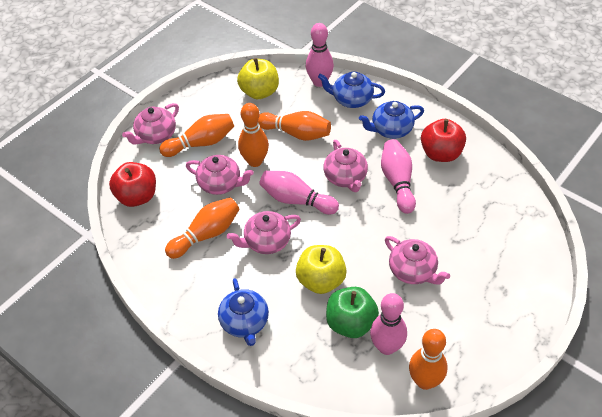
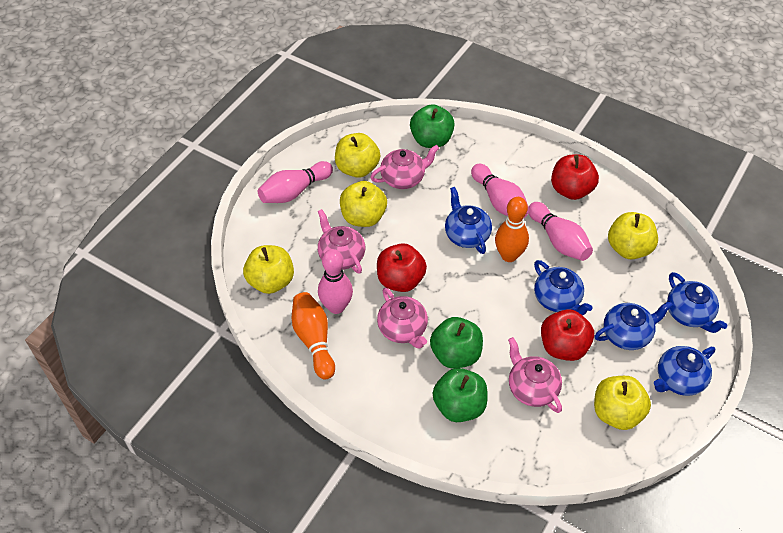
blue teapot: [218,278,269,346] [318,72,385,108] [359,101,424,139] = 3 -> [445,187,492,254] [534,260,593,315] [595,301,673,350] [654,346,715,396] [667,272,727,333] = 5
green apple: [326,287,379,338] = 1 -> [410,104,455,148] [430,317,483,369] [433,368,488,422] = 3
orange bowling pin: [159,114,234,157] [165,197,239,259] [238,103,269,167] [258,111,331,141] [409,329,447,390] = 5 -> [292,292,335,379] [495,197,529,262] = 2
pink teapot: [122,103,179,145] [186,155,254,195] [227,211,301,254] [323,140,368,192] [385,236,450,284] = 5 -> [318,209,365,274] [370,145,439,189] [377,288,428,349] [508,337,562,413] = 4
red apple: [109,162,156,207] [421,119,466,162] = 2 -> [377,243,427,292] [541,309,594,361] [551,154,599,200] = 3
yellow apple: [237,58,279,99] [296,245,347,294] = 2 -> [243,245,294,294] [335,133,380,178] [340,181,387,227] [594,376,651,430] [608,212,658,259] = 5

